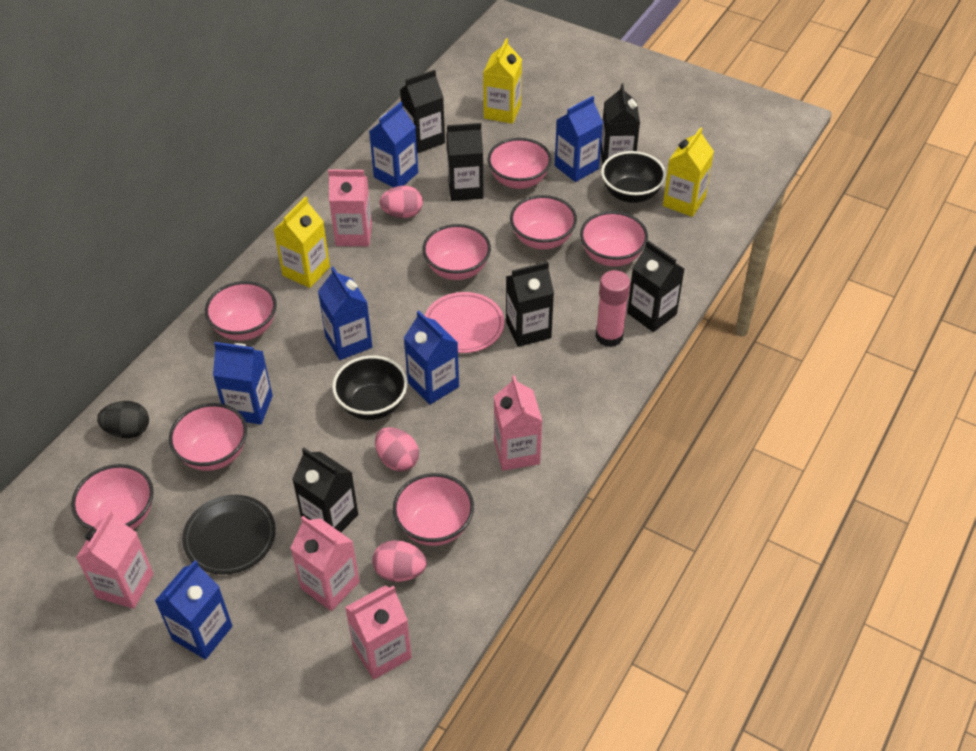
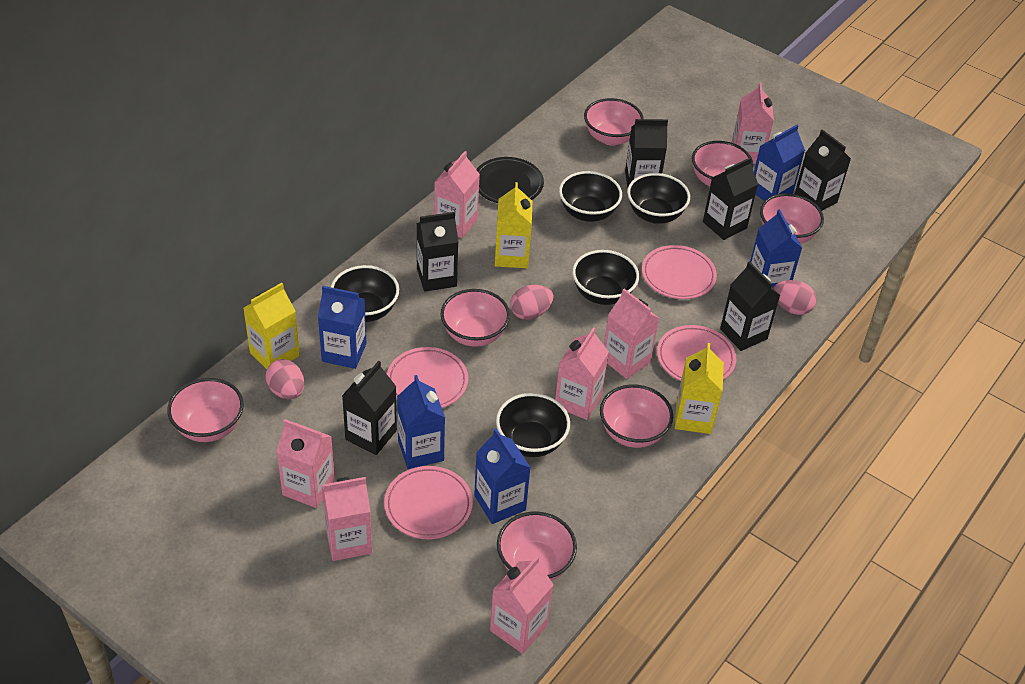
black bowl: [332,355,408,420] [601,151,666,203] = 2 -> [331,265,399,322] [496,393,570,457] [559,171,622,222] [572,250,639,305] [627,173,690,224] = 5
black egg: [97,401,149,438] = 1 -> none = 0
blue carton: [155,560,232,660] [213,342,273,425] [318,266,372,360] [369,102,418,188] [404,311,459,405] [555,96,603,182] = 6 -> [318,286,366,369] [397,375,445,469] [474,428,531,524] [750,209,802,288] [754,125,805,201] = 5
pink bowl: [71,464,154,530] [169,403,247,471] [205,281,277,341] [393,473,474,546] [422,224,491,280] [488,138,552,189] [510,195,577,249] [580,211,648,266] = 8 -> [167,378,244,442] [441,289,510,347] [497,511,577,581] [584,98,644,146] [600,384,673,448] [692,141,753,186] [760,193,824,244] = 7
pink carton: [76,511,154,609] [291,516,359,611] [328,169,372,246] [345,585,412,679] [494,375,542,471] = 5 -> [276,419,335,508] [322,477,372,561] [434,151,480,238] [490,556,553,654] [555,327,609,420] [604,289,660,379] [731,82,774,164] = 7
pink glue stick: [595,270,630,347] = 1 -> none = 0
pink plate: [425,292,504,353] = 1 -> [384,466,473,539] [387,347,468,408] [642,245,717,299] [657,325,736,381] = 4

